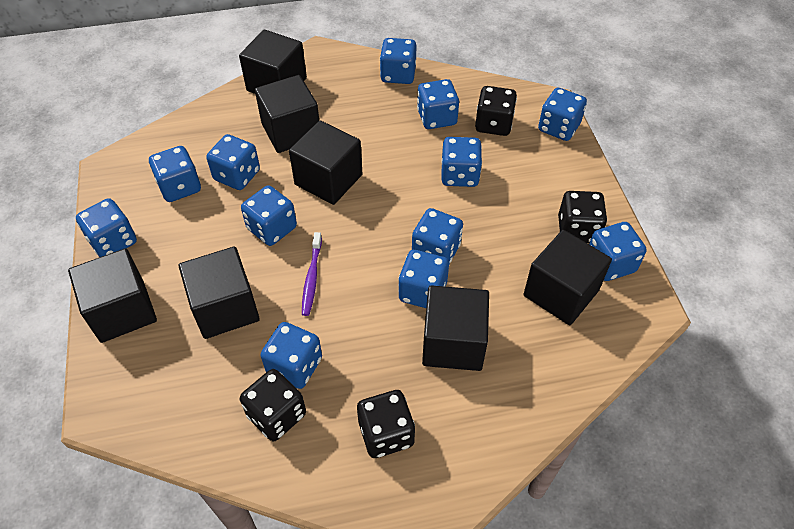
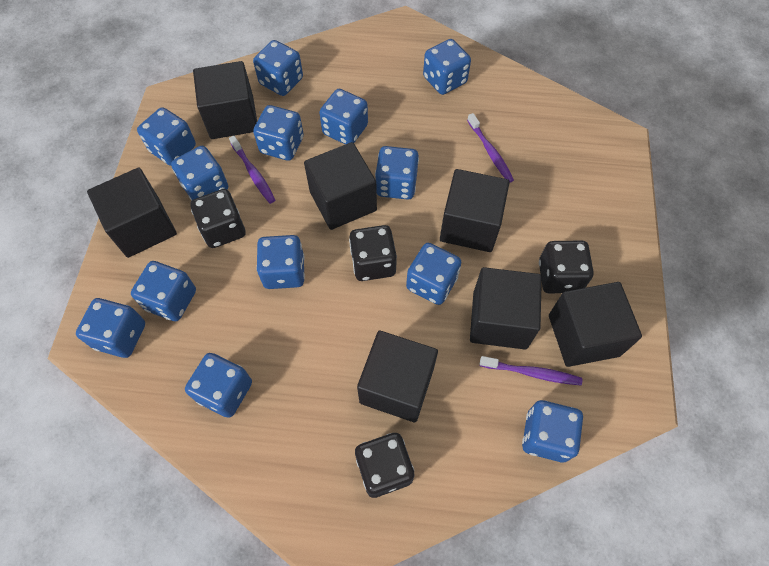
blue dice: [76,198,137,257] [149,146,201,202] [206,134,260,190] [241,186,297,246] [261,322,322,389] [380,38,417,84] [398,250,449,308] [412,208,463,264] [417,79,459,129] [441,137,482,187] [538,87,587,141] [589,222,647,281] = 12 -> [76,298,145,358] [131,261,196,321] [137,107,196,166] [171,146,228,201] [185,353,252,418] [253,40,303,96] [253,105,304,161] [256,235,305,289] [319,89,368,145] [375,146,419,200] [406,243,461,305] [423,39,471,95] [522,400,583,462] = 13
purple toothbrush: [302,232,322,316] = 1 -> [229,136,275,204] [467,113,514,182] [480,356,582,385] = 3

